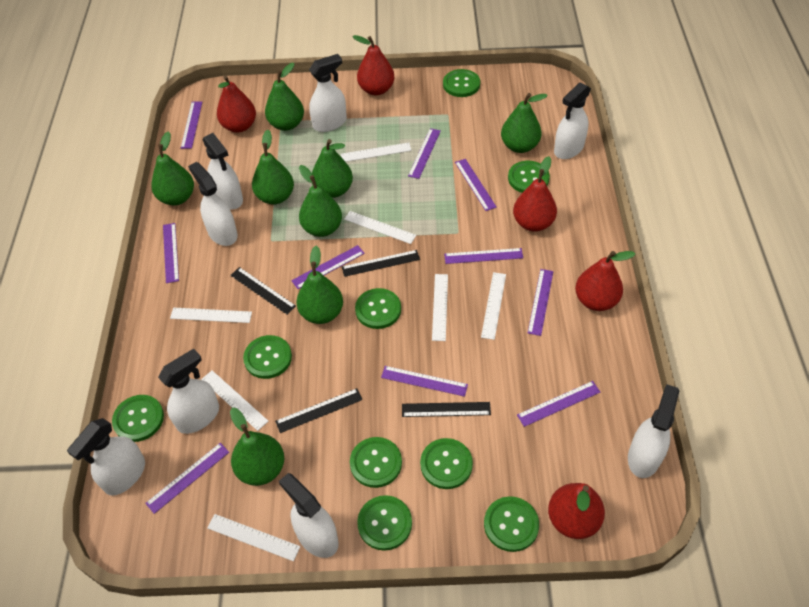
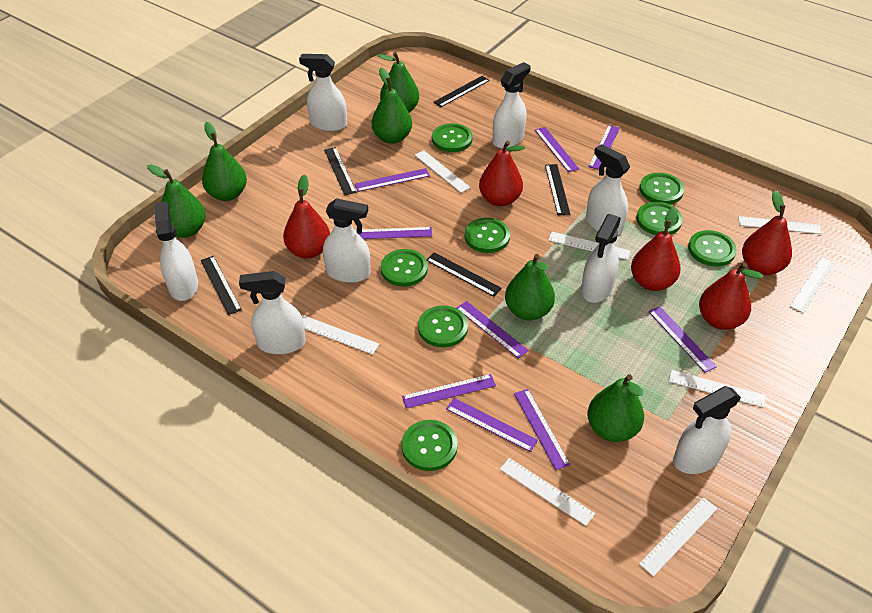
black ruler: [230,267,296,314] [275,388,363,433] [342,250,420,277] [402,402,491,417] = 4 -> [200,256,242,315] [324,147,357,195] [426,252,502,297] [433,76,490,107] [545,164,570,215] = 5
green button: [112,395,164,442] [243,335,292,379] [350,437,402,488] [355,288,401,329] [357,495,412,551] [420,438,473,489] [443,69,480,97] [484,496,539,552] [508,161,550,193] = 9 -> [381,249,428,287] [402,420,458,471] [418,305,468,347] [432,123,473,152] [465,218,510,253] [636,202,683,235] [640,173,684,204] [688,230,737,267] = 8
green pear: [151,131,194,205] [230,408,284,486] [252,130,294,205] [265,63,304,131] [296,246,343,324] [299,165,342,237] [312,139,353,198] [501,93,548,153] = 8 -> [147,165,206,238] [202,122,247,201] [372,68,412,144] [378,52,419,113] [505,254,555,320] [588,374,644,442] = 6
purple ruler: [145,443,229,514] [163,223,179,283] [181,101,202,149] [291,245,365,289] [381,366,468,397] [408,128,441,179] [444,248,523,264] [455,159,497,211] [517,381,600,427] [528,269,554,336] = 10 -> [355,168,430,192] [355,227,432,239] [402,374,496,409] [446,398,538,452] [456,301,529,359] [514,389,570,470] [535,127,579,172] [589,125,620,170] [648,306,717,373] = 9
white ruler: [170,307,252,323] [201,370,268,431] [207,514,300,561] [341,142,412,162] [344,211,416,244] [432,274,448,341] [481,272,506,340] = 7 -> [302,315,380,355] [415,150,471,193] [500,458,595,526] [548,232,630,260] [639,497,718,577] [669,370,766,408] [739,216,821,234] [790,258,835,313] = 8

